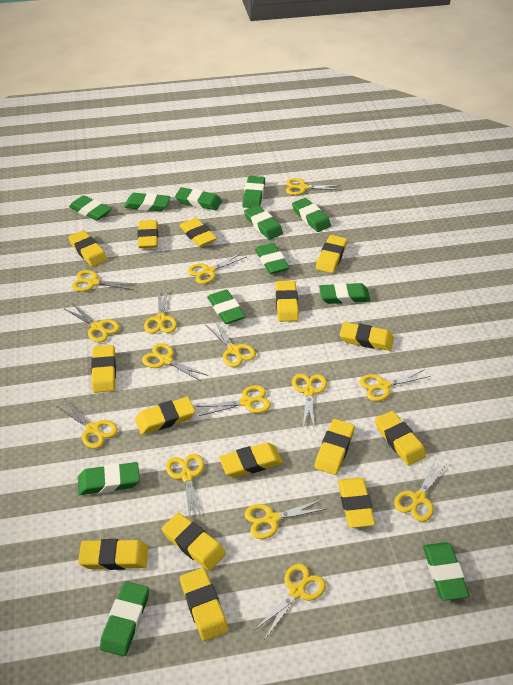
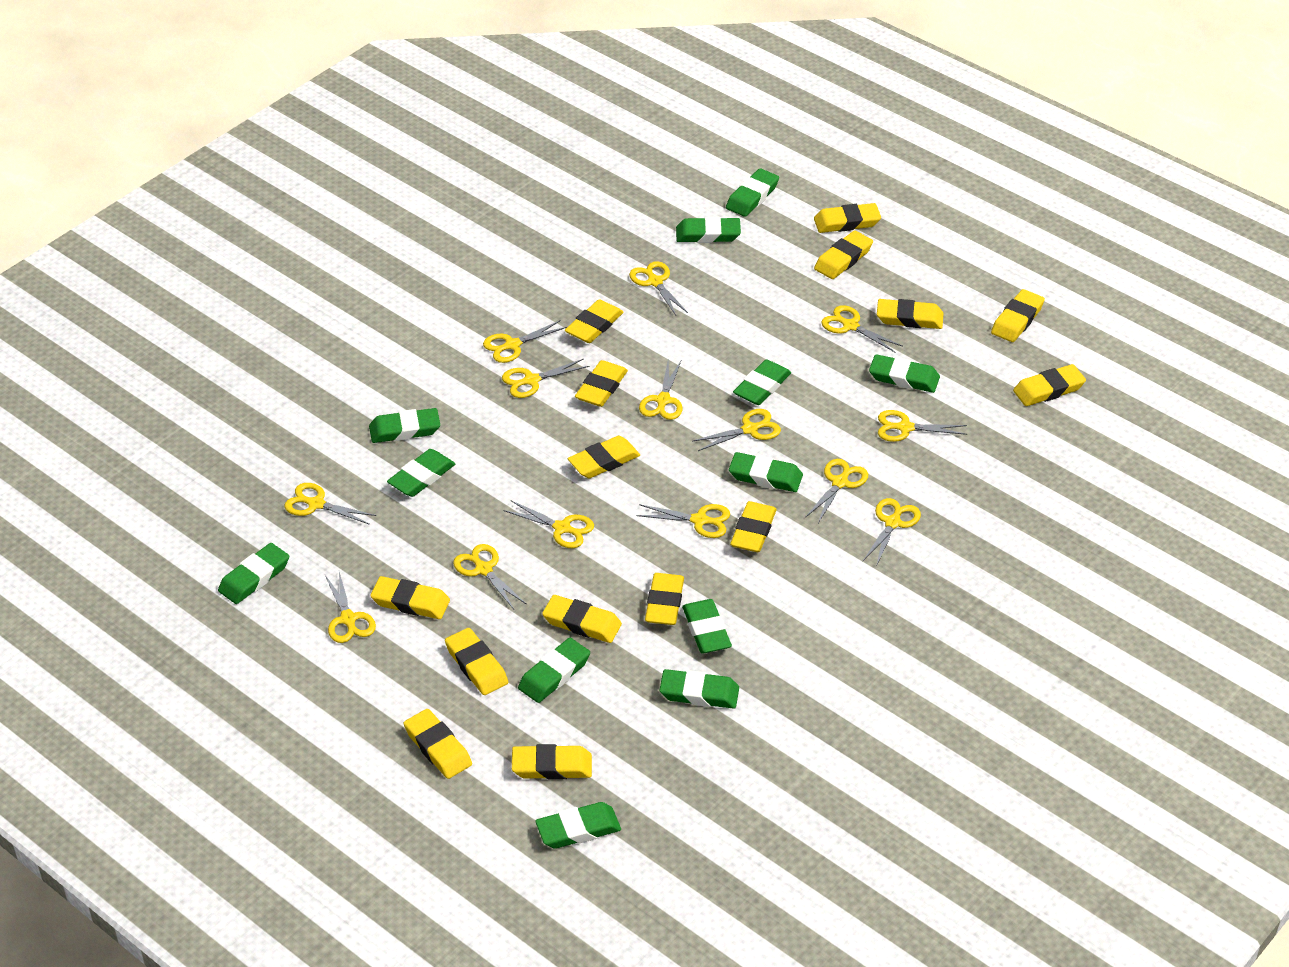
yellow scissors: [56,399,118,449] [65,303,120,342] [72,270,136,292] [142,343,208,382] [144,288,177,334] [166,454,204,519] [188,252,247,284] [197,385,271,416] [205,320,256,367] [245,499,326,539] [254,564,326,639] [286,178,341,195] [292,374,327,427] [359,369,430,401] [394,459,448,522] = 15 -> [284,483,376,525] [325,572,376,643] [453,544,527,609] [483,320,567,363] [502,359,589,398] [504,501,594,548] [629,261,688,315] [636,504,730,538] [639,359,683,420] [693,409,781,451] [805,459,868,523] [821,305,903,352] [863,498,921,567] [878,410,967,442] = 14

